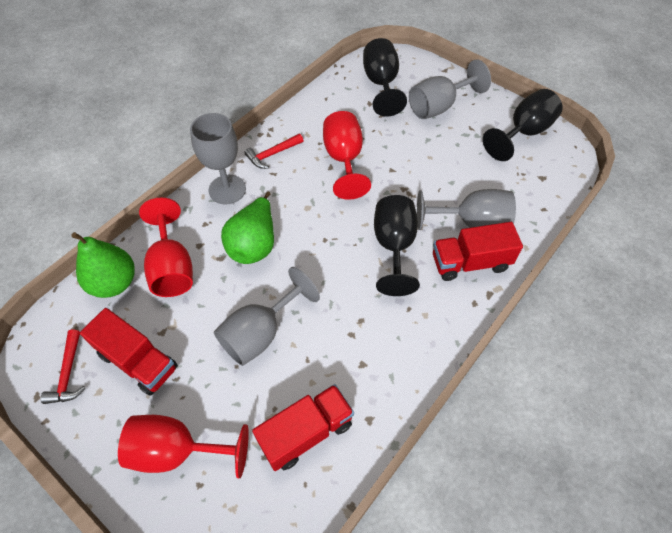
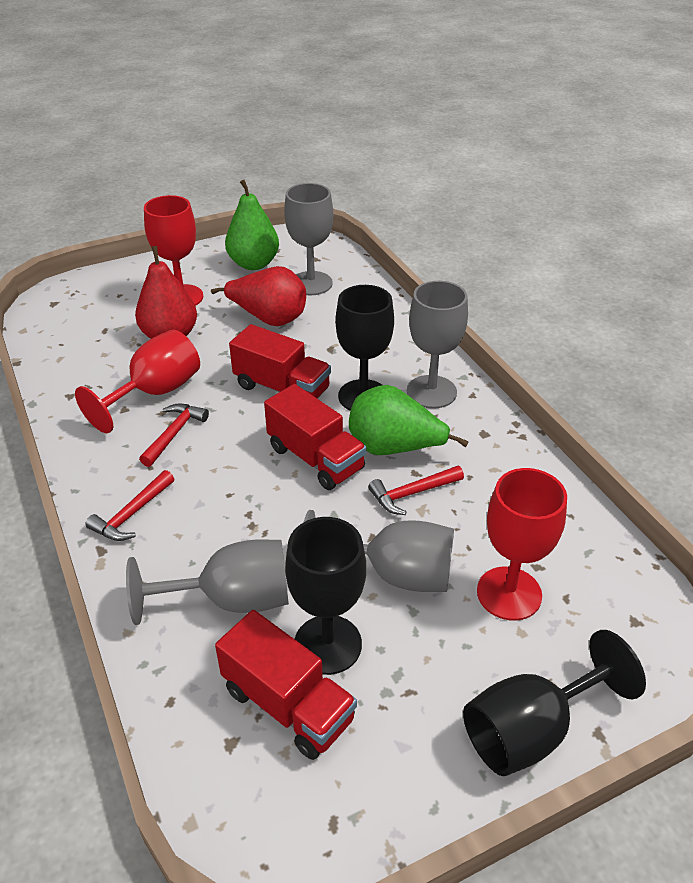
red hammer: [41,329,85,404] [244,134,303,169] = 2 -> [85,470,174,541] [139,403,209,467] [368,466,464,515] = 3
red pear: none = 0 -> [135,246,197,339] [211,266,306,326] = 2

